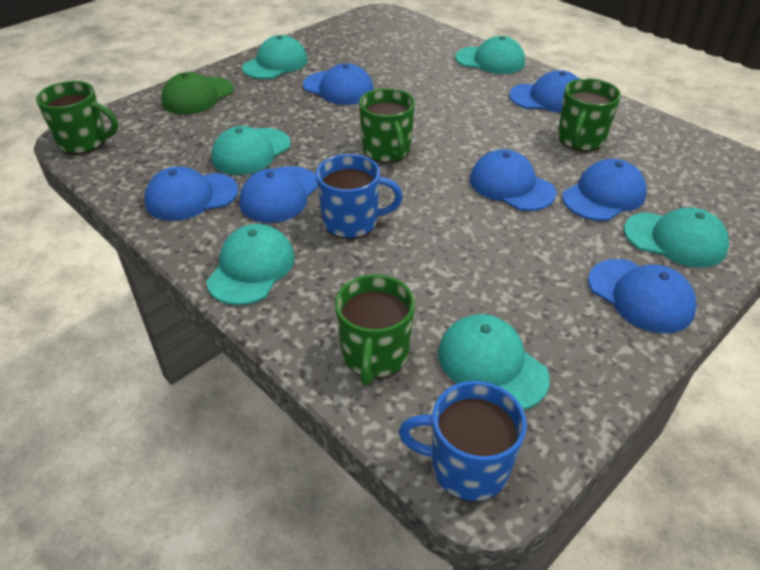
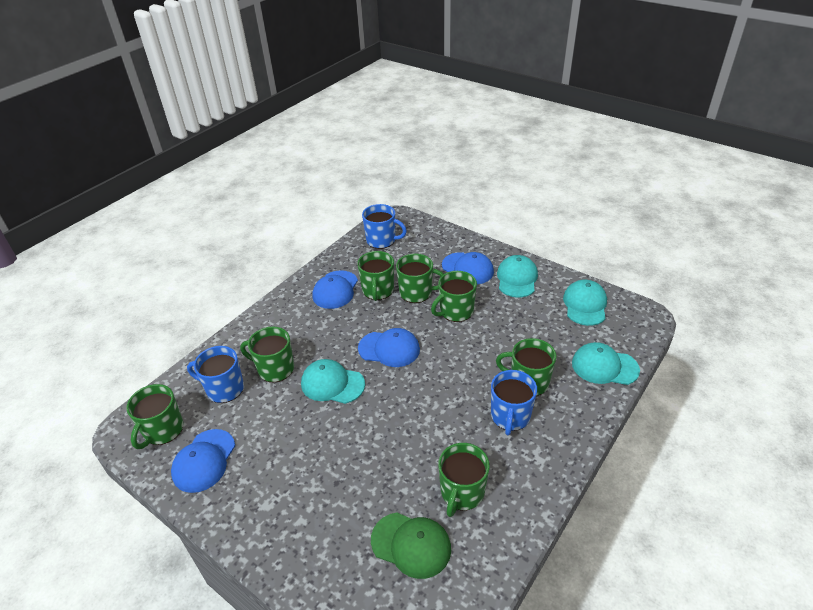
blue cap: [144,167,238,221] [239,166,318,223] [303,63,374,105] [470,149,556,211] [509,70,579,113] [562,159,647,221] [588,259,697,333] = 7 -> [171,429,235,493] [313,270,358,309] [358,328,420,367] [442,252,494,284] = 4
blue mug: [316,154,403,239] [399,381,527,502] = 2 -> [187,346,244,403] [362,204,407,249] [491,370,537,435] = 3
green mug: [36,81,118,154] [335,274,415,386] [359,88,415,163] [558,78,621,152] = 4 -> [126,384,183,449] [240,327,294,382] [357,251,394,301] [396,254,444,303] [431,271,477,322] [438,443,490,517] [496,338,556,396] = 7
turquoise cap: [206,224,295,305] [212,126,291,175] [242,35,308,79] [438,314,550,410] [455,36,525,74] [624,208,729,267] = 6 -> [301,359,365,404] [497,255,538,298] [563,280,607,326] [572,342,640,385] = 4

